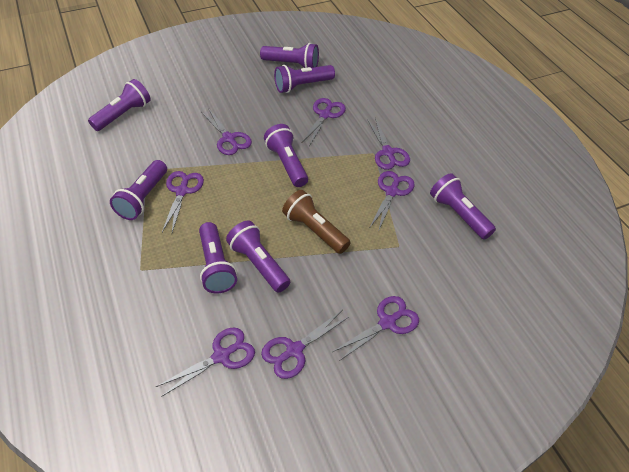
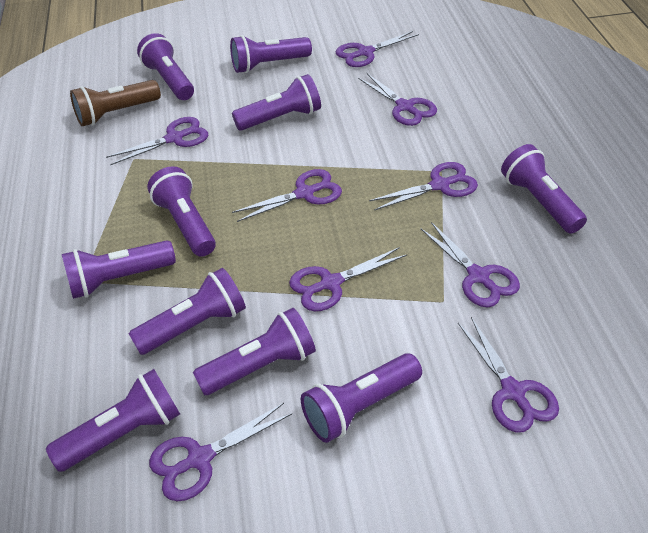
purple flashlight: [88,79,151,131] [110,160,167,220] [199,222,237,294] [226,220,290,293] [260,43,319,68] [264,124,308,187] [274,65,335,93] [430,173,496,239] = 8 -> [46,369,180,472] [62,240,176,299] [129,268,246,355] [137,33,194,100] [147,166,216,257] [193,308,316,395] [230,35,312,73] [232,74,321,131] [301,353,422,443] [501,144,587,233] = 10
purple scissors: [156,327,255,397] [162,171,204,233] [202,108,252,155] [261,310,350,379] [302,98,346,146] [332,296,419,361] [367,118,410,170] [370,171,415,232] = 8 -> [106,117,208,165] [149,403,292,501] [232,169,342,222] [289,247,407,312] [336,31,419,67] [358,73,437,126] [369,162,478,210] [421,222,520,307] [458,317,559,433] = 9

